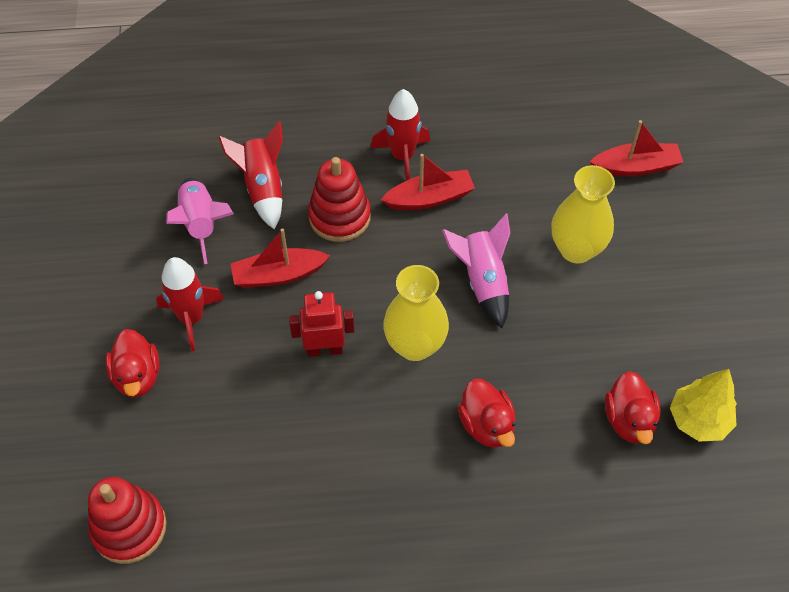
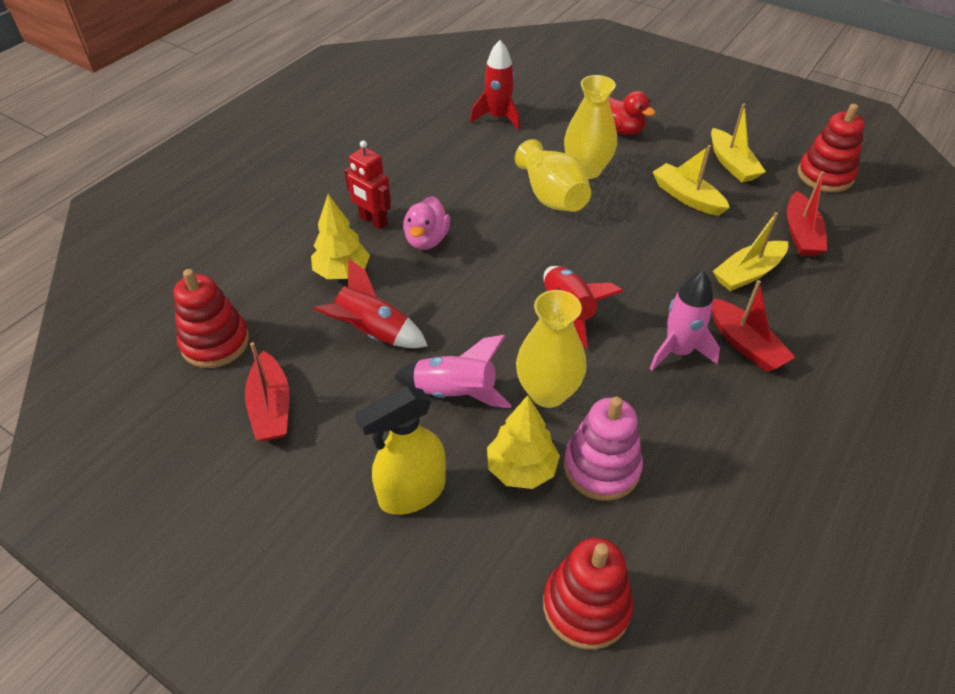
pink duck: none = 0 -> [403,196,450,250] = 1
pink stacking toy: none = 0 -> [564,397,643,501] = 1
red duck: [105,329,160,397] [458,379,516,448] [605,371,661,444] = 3 -> [608,91,656,135] = 1
red stacking toy: [88,477,166,564] [308,157,371,242] = 2 -> [173,269,249,368] [543,537,633,650] [798,104,865,192] = 3
yellow boat: none = 0 -> [653,145,730,216] [711,103,766,183] [713,212,788,291] = 3
yellow spray bottle: none = 0 -> [355,386,446,515] = 1
yellow tree: [670,369,737,441] = 1 -> [311,194,370,279] [487,395,560,489] = 2
yellow vase: [383,265,449,361] [552,165,615,264] = 2 -> [515,139,591,212] [516,290,587,408] [564,75,617,179] = 3

